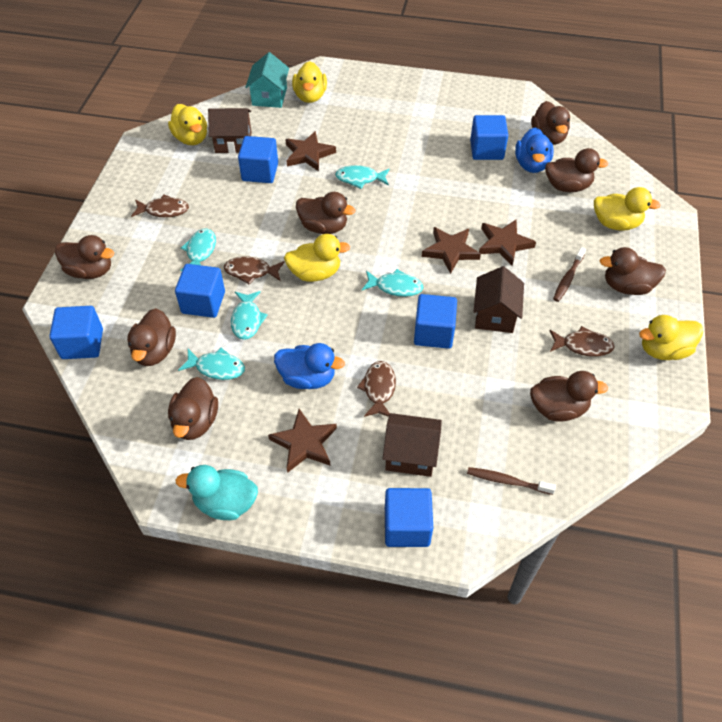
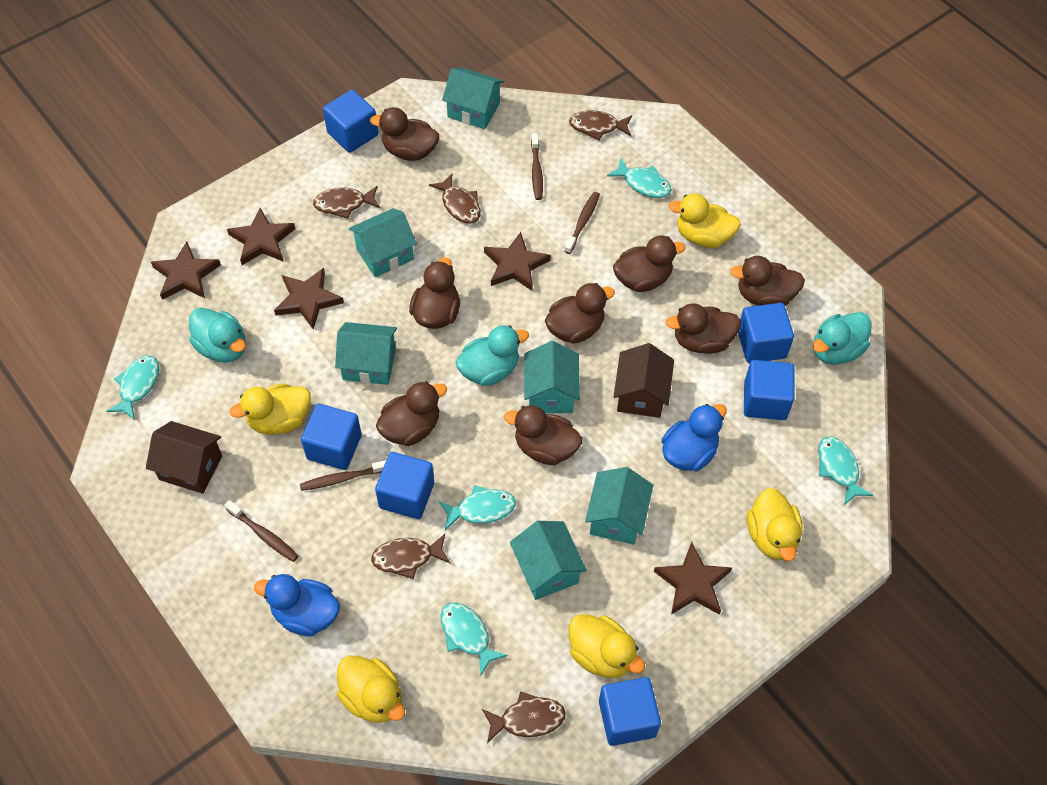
brown fish: [131,194,189,218] [224,257,284,285] [357,361,396,417] [550,326,615,357] = 4 -> [313,186,380,219] [371,534,450,579] [429,174,481,224] [482,691,566,743] [569,110,632,140] = 5
brown house: [208,108,252,153] [383,413,442,477] [474,266,524,333] = 3 -> [146,421,222,494] [614,343,674,418] = 2
brown star: [268,409,337,473] [285,131,336,171] [422,227,481,274] [479,220,536,266] = 4 -> [151,241,221,300] [227,208,295,265] [274,268,344,330] [484,232,551,291] [654,542,732,615] = 5
brown toothbrush: [467,467,556,495] [553,247,586,302] = 2 -> [225,500,298,562] [300,460,386,491] [531,133,543,200] [564,192,600,254] = 4
turquoise duck: [176,465,258,520] = 1 -> [189,308,246,362] [456,325,529,386] [813,312,872,364] = 3
turquoise house: [245,52,289,108] = 1 -> [335,322,397,385] [349,208,417,277] [442,67,504,129] [510,521,587,600] [524,341,580,413] [585,467,653,545] = 6

